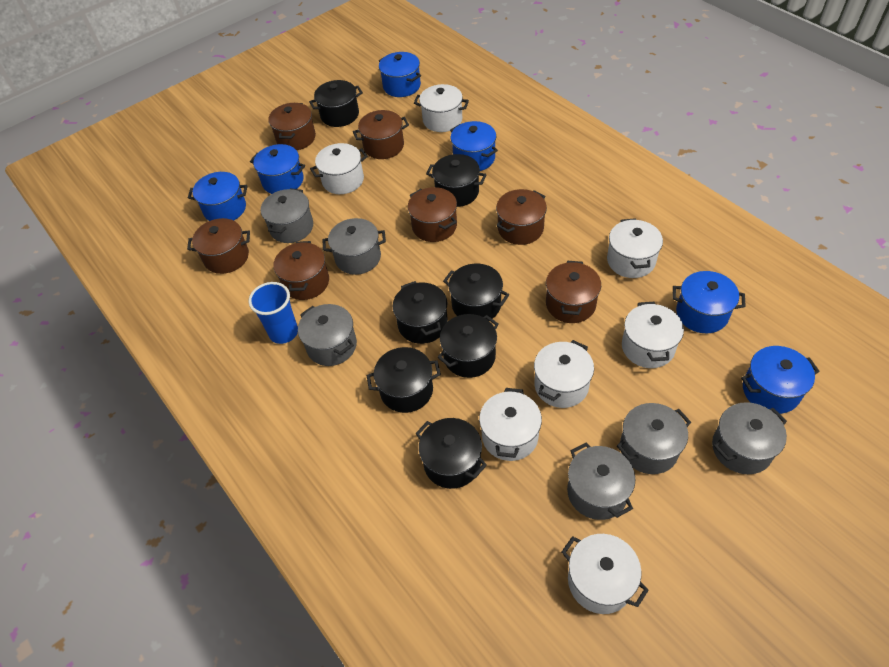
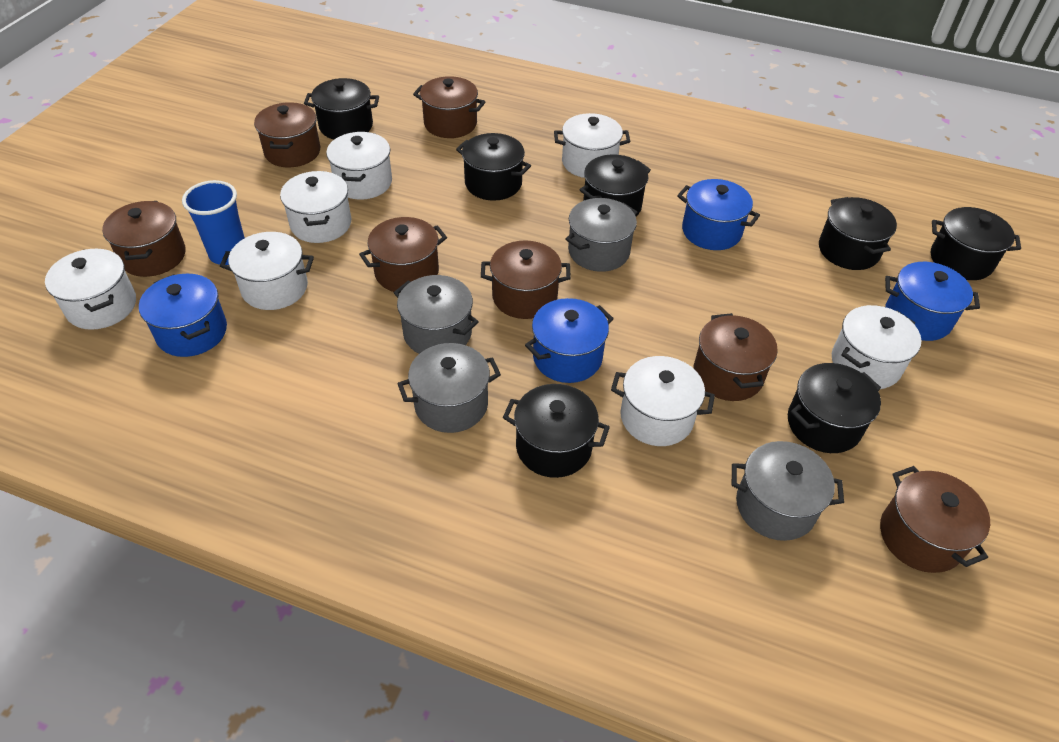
blue pot: [188,172,248,221] [250,144,305,194] [379,52,421,97] [450,121,498,171] [672,271,746,333] [741,346,820,414] = 6 -> [139,274,227,357] [525,298,614,383] [677,179,760,250] [885,262,980,341] = 4
grey pot: [261,188,313,243] [298,304,357,366] [322,218,386,275] [567,443,635,520] [617,403,691,474] [712,402,787,474] = 6 -> [394,275,479,354] [397,343,501,433] [565,198,637,272] [732,441,844,541] = 4

